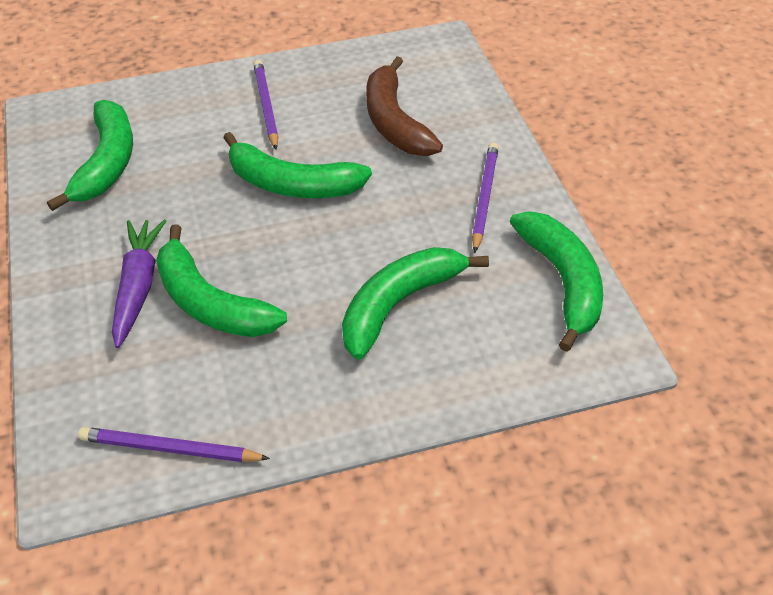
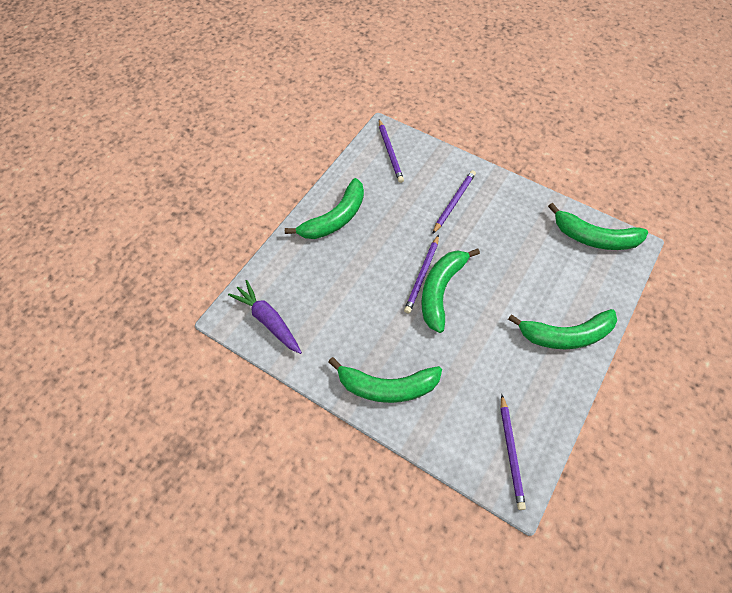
brown banana: [366,56,443,156] = 1 -> none = 0
purple pencil: [78,427,270,462] [253,60,279,150] [472,142,499,253] = 3 -> [379,119,404,183] [404,235,439,314] [432,170,476,234] [501,395,526,510] = 4

